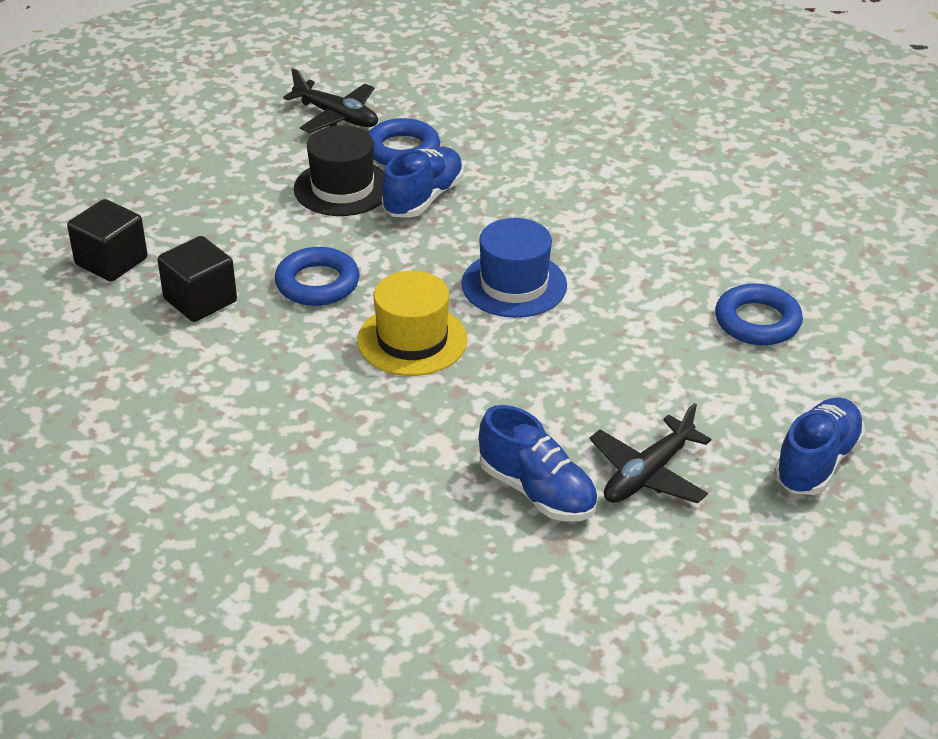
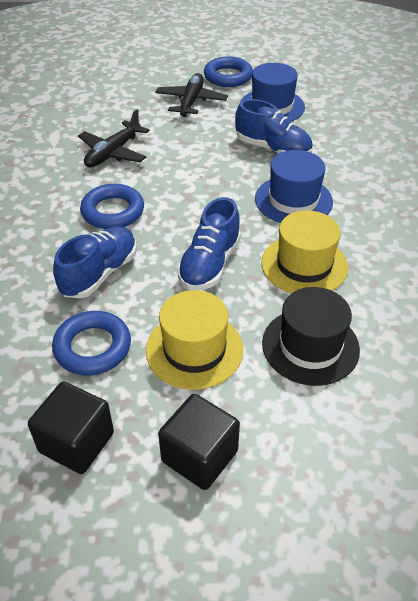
blue hat: [461,218,567,318] = 1 -> [240,63,305,121] [255,150,333,223] = 2
yellow hat: [357,271,467,376] = 1 -> [146,290,243,390] [261,210,348,293] = 2

